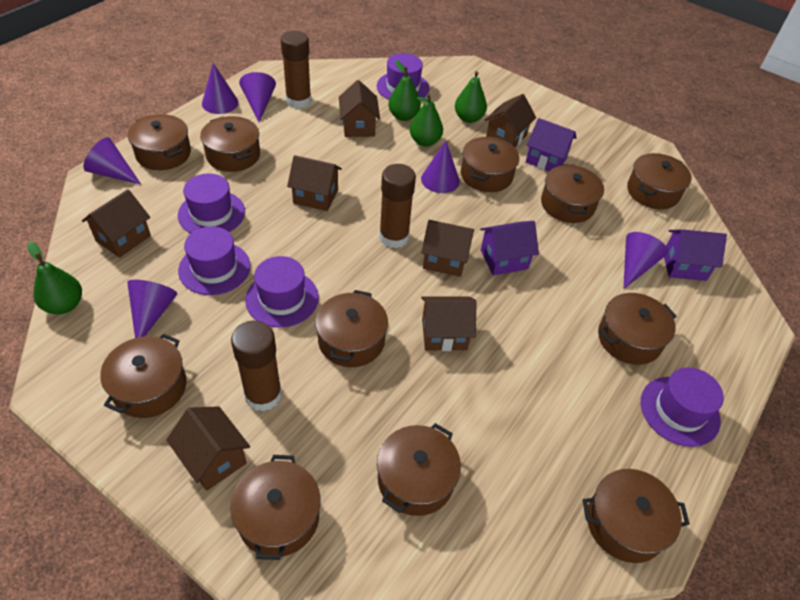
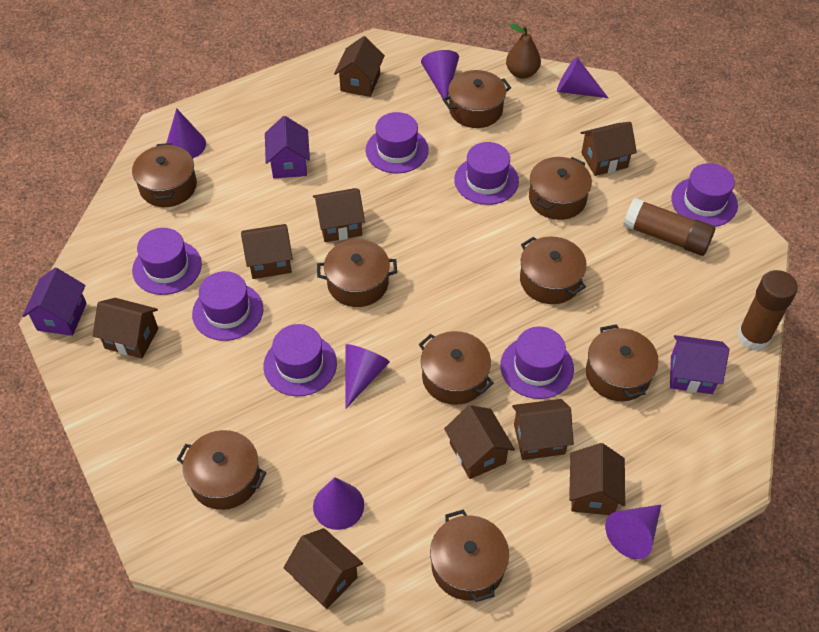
brown glue stick: [231,321,282,411] [281,31,311,109] [379,164,416,248] = 3 -> [623,198,715,256] [737,270,798,350] = 2
brown house: [82,189,151,258] [166,406,250,491] [287,155,342,211] [339,80,380,137] [421,220,474,277] [421,296,477,351] [485,94,536,147] = 7 -> [93,298,158,359] [241,224,293,279] [283,528,363,609] [313,188,365,242] [334,36,385,97] [444,405,515,479] [512,399,574,460] [569,443,625,515] [581,122,637,176] = 9
brown pear: none = 0 -> [506,24,541,79] = 1
brown pot: [100,334,187,418] [128,114,191,170] [200,116,260,172] [230,455,320,560] [315,290,388,367] [377,423,461,516] [461,137,519,192] [541,164,604,223] [583,469,690,563] [598,293,677,365] [627,153,692,209] = 11 -> [132,143,197,207] [177,430,266,510] [317,239,397,307] [419,331,494,405] [430,509,509,602] [442,70,511,128] [520,237,587,304] [529,157,592,220] [586,324,659,401] = 9
green pear: [27,241,82,314] [388,60,421,121] [410,93,443,147] [455,71,487,123] = 4 -> none = 0
purple hat: [178,173,245,233] [178,226,251,295] [245,256,319,328] [377,53,430,100] [641,367,724,447] = 5 -> [132,228,202,295] [192,271,263,341] [263,324,337,396] [366,112,429,173] [454,142,519,205] [500,327,574,399] [671,163,738,227] = 7

